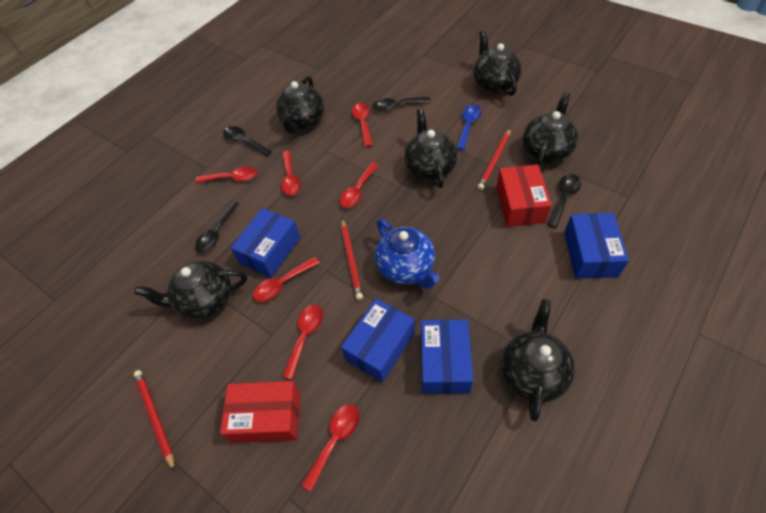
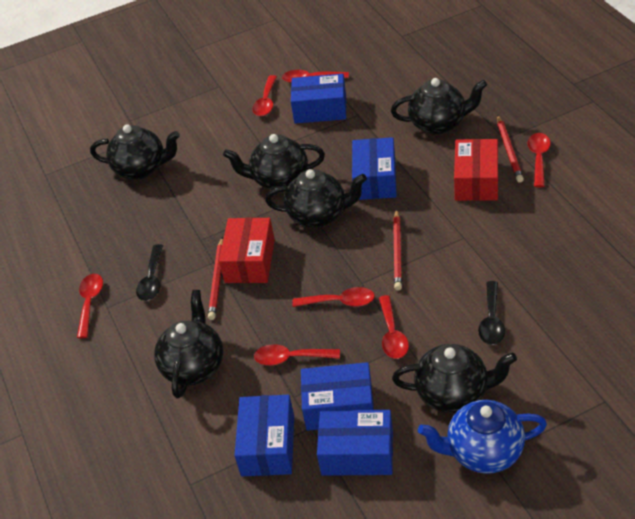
black spoon: [195,201,239,253] [223,126,272,156] [372,97,431,112] [547,174,581,228] = 4 -> [136,244,163,301] [478,281,505,345] = 2
blue box: [231,208,300,278] [341,298,415,383] [421,319,473,394] [564,213,629,279] = 4 -> [234,395,294,476] [291,74,347,123] [301,362,374,431] [317,410,393,476] [352,137,397,200] = 5
blue spoon: [456,105,481,150] = 1 -> none = 0

